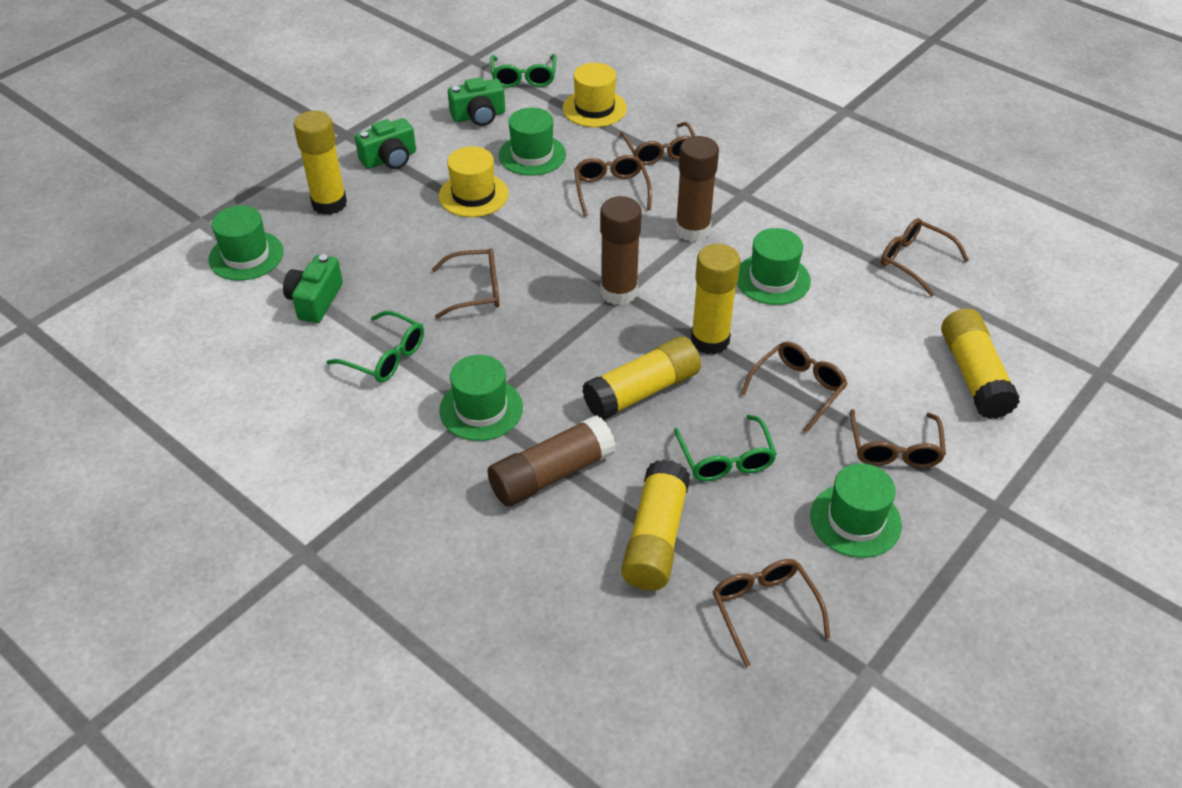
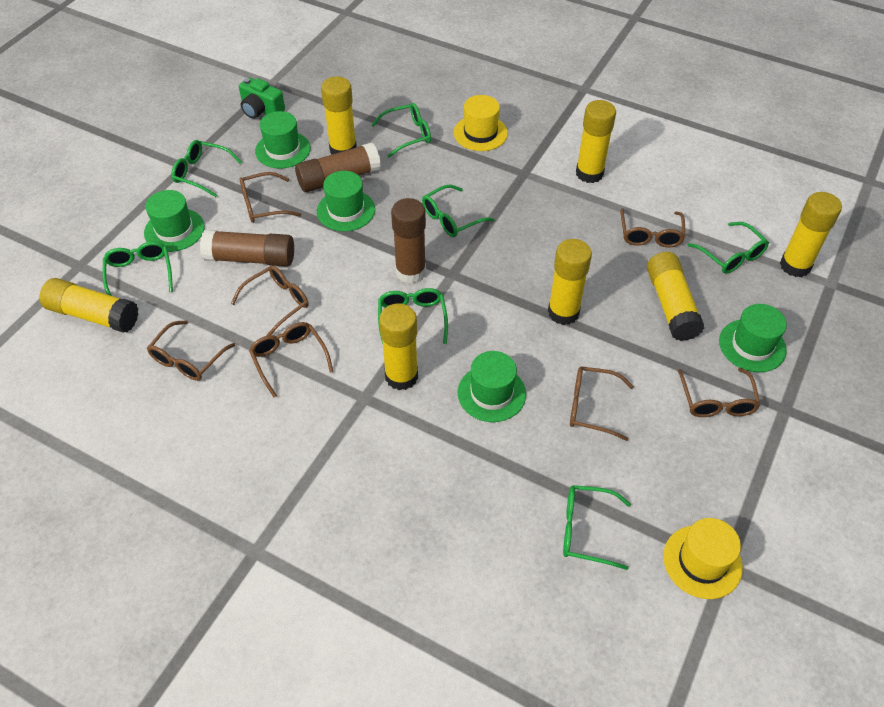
green camera: [283,254,343,323] [355,118,416,169] [448,77,505,126] = 3 -> [239,77,285,119] = 1
green glasses: [327,311,424,382] [490,54,556,88] [674,415,777,481] = 3 -> [103,242,173,296] [171,140,242,197] [372,103,431,157] [378,288,448,344] [422,185,494,237] [563,485,631,570] [687,222,769,274] = 7
yellow glue stick: [294,110,347,215] [582,336,701,420] [621,460,690,591] [691,244,740,355] [941,308,1020,419] = 5 -> [39,278,138,333] [321,76,357,154] [379,303,418,390] [548,239,592,325] [576,100,616,183] [647,252,704,341] [780,192,842,277] = 7

